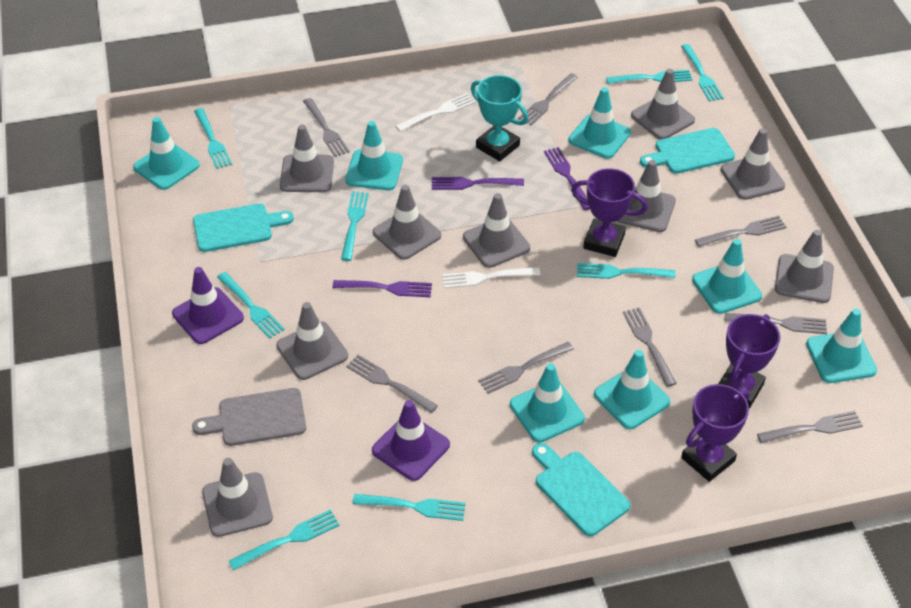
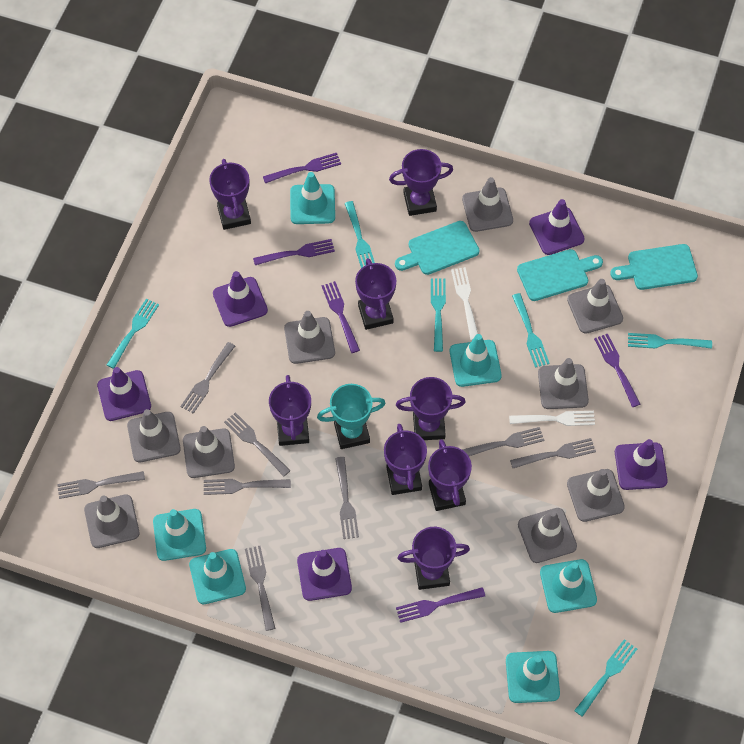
grey cutting board: [192,388,306,446] = 1 -> none = 0
purple fork: [333,280,432,297] [432,177,524,190] [544,147,590,210] = 3 -> [253,239,335,265] [263,153,341,184] [321,281,360,353] [396,587,485,623] [594,334,640,407] = 5
purple traffic cone: [172,267,244,344] [372,400,450,481] = 2 -> [97,367,151,421] [213,271,268,327] [297,548,352,601] [529,199,585,255] [615,439,668,490] = 5
purple trophy: [571,168,648,257] [681,384,750,482] [719,314,781,409] = 3 -> [209,159,251,230] [269,375,311,446] [355,258,396,330] [384,424,427,495] [389,149,453,216] [396,377,466,440] [398,527,470,590] [428,439,472,511] = 8
turquoise fork: [194,108,232,169] [217,272,285,339] [229,509,340,570] [341,191,369,261] [353,494,466,521] [577,263,675,279] [606,70,692,84] [681,44,724,101] = 8 -> [107,299,159,369] [345,201,375,268] [431,278,446,352] [512,293,550,368] [574,639,637,717] [628,333,712,349] = 6
turquoise traffic cone: [133,117,200,190] [345,121,403,190] [510,363,585,442] [568,87,631,159] [594,350,670,429] [692,239,762,314] [806,309,877,383] = 7 -> [153,509,206,561] [189,549,246,604] [290,172,335,224] [450,334,502,387] [506,651,560,703] [540,559,597,613] = 6

